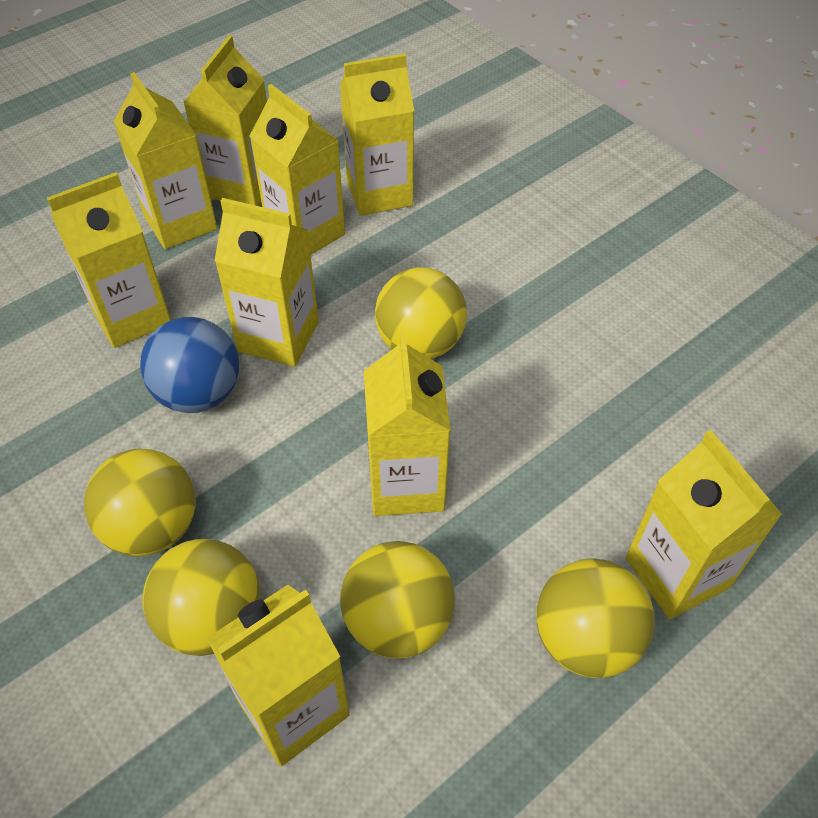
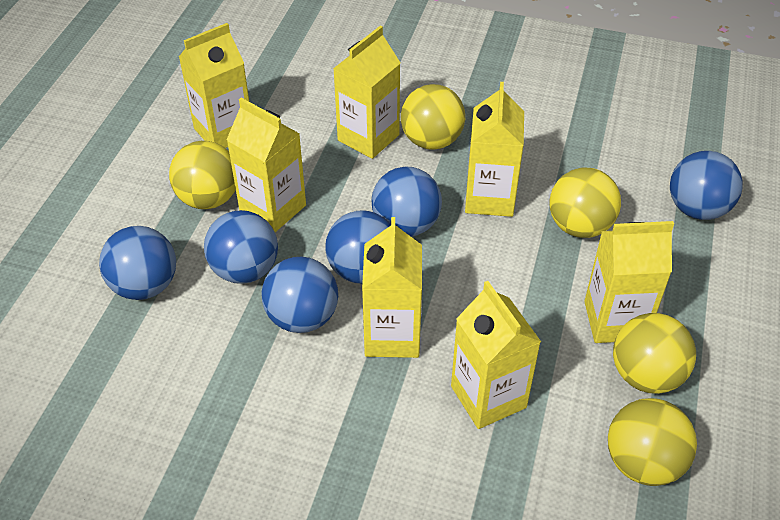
blue ball: [140,317,239,413] = 1 -> [99,226,176,300] [204,210,278,284] [261,257,338,333] [325,210,391,284] [372,167,442,237] [670,151,743,220] = 6
yellow carton: [47,172,171,348] [114,72,217,249] [183,35,267,206] [207,585,350,766] [215,198,319,367] [250,84,345,255] [340,53,414,216] [364,333,451,516] [626,430,783,619] = 9 -> [179,23,249,148] [227,98,306,232] [333,26,400,159] [362,217,422,358] [451,281,541,429] [465,82,524,217] [584,221,674,343] = 7

